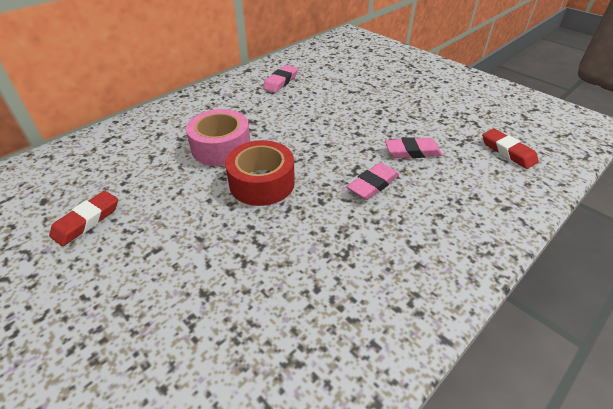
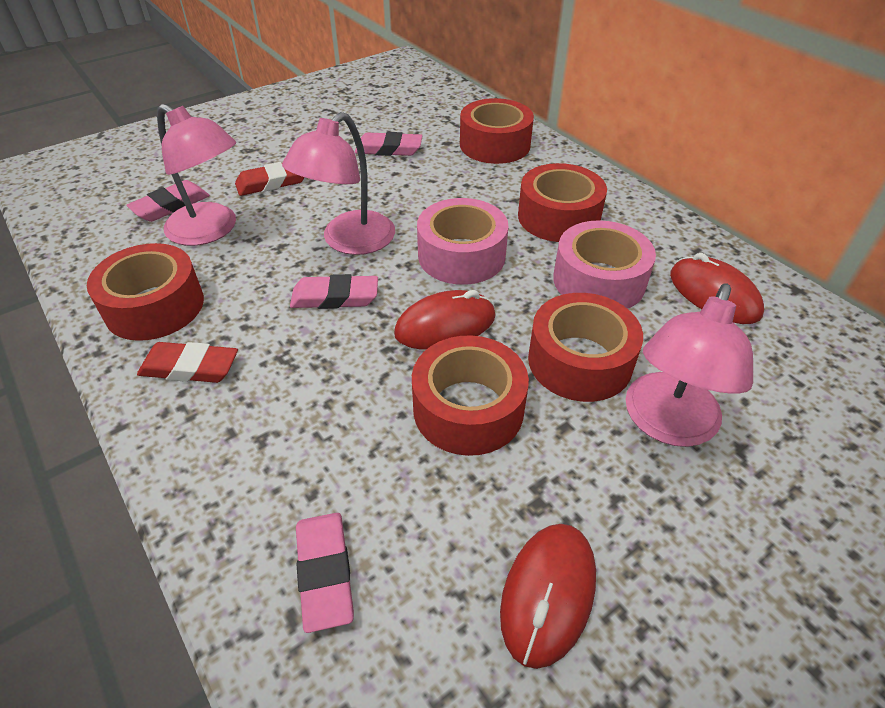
pink eraser: [262,65,298,93] [346,163,399,200] [385,137,442,158] = 3 -> [126,180,210,222] [290,274,378,309] [296,513,354,633] [355,132,422,156] = 4
pink lamp: none = 0 -> [157,104,236,246] [282,112,395,255] [625,283,753,447] = 3
pink tape: [186,109,250,166] = 1 -> [417,198,508,285] [553,220,656,309] = 2
red mouse: none = 0 -> [394,290,496,350] [500,524,596,669] [670,253,764,324] = 3
red tape: [225,140,295,206] = 1 -> [87,243,204,341] [412,335,529,456] [460,98,534,164] [518,163,607,242] [528,293,643,402] = 5

